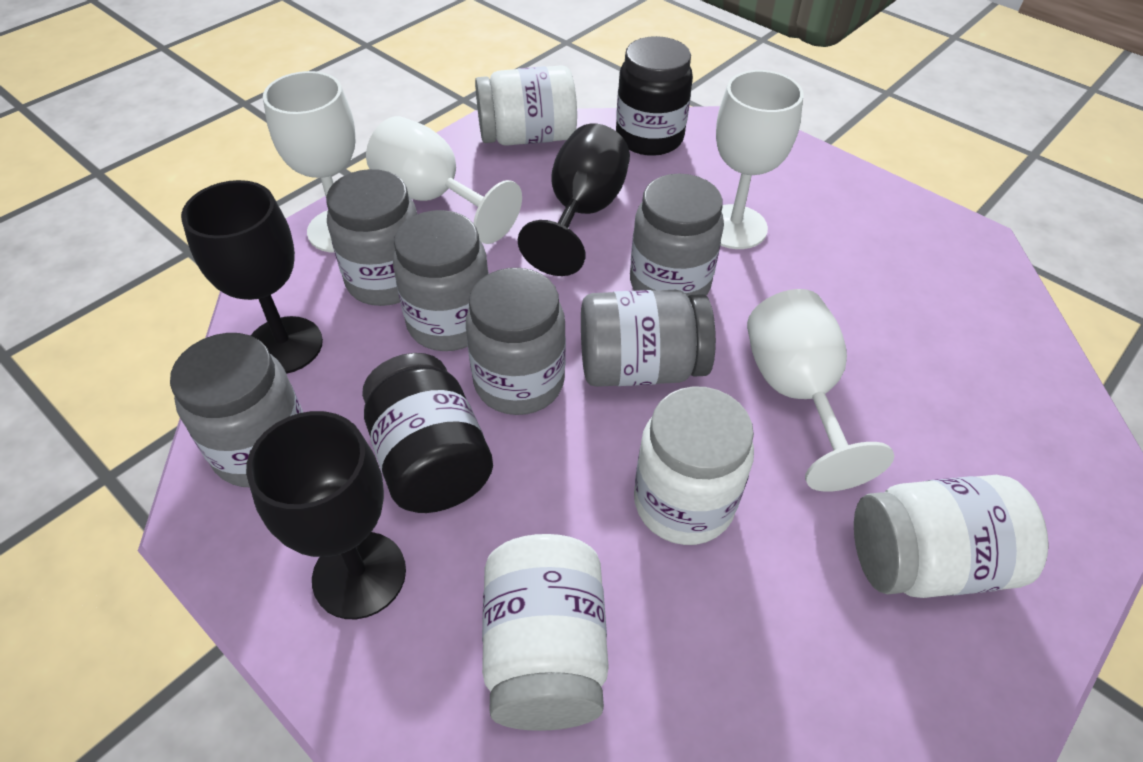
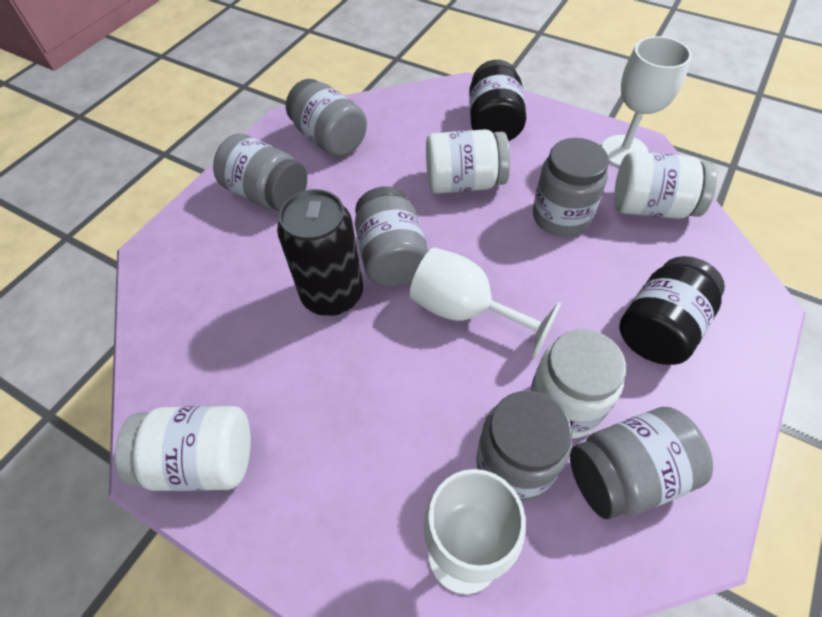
black can: none = 0 -> [277,189,363,316] = 1
black goblet: [181,180,323,374] [246,411,406,619] [518,124,630,276] = 3 -> none = 0
white goblet: [263,71,355,253] [366,116,522,244] [716,70,804,249] [747,289,894,492] = 4 -> [410,247,561,358] [424,469,526,594] [601,36,692,166] = 3

